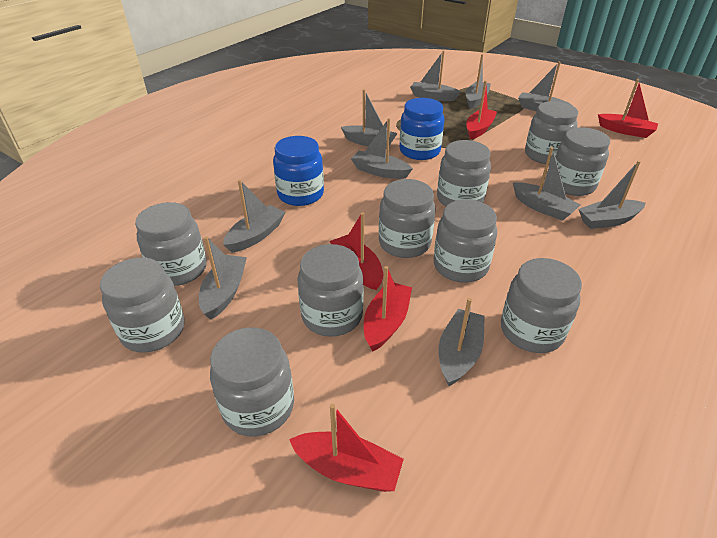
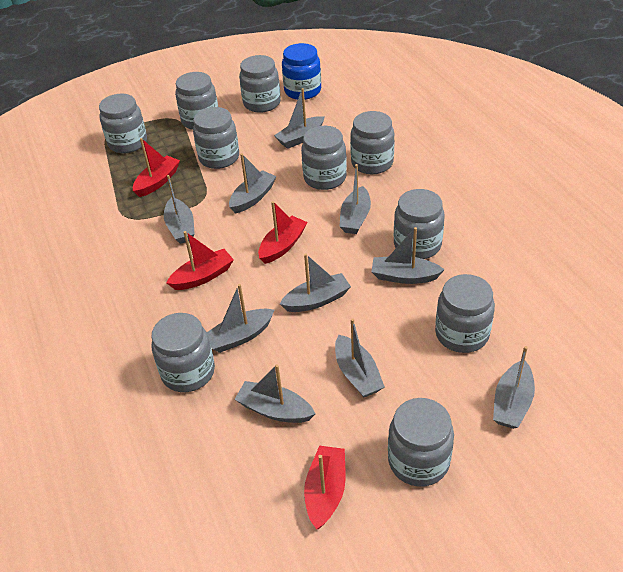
blue jar: [273,136,324,206] [399,98,445,160] = 2 -> [282,43,321,100] = 1
red boat: [289,404,404,492] [330,212,383,290] [364,266,412,351] [466,81,497,140] [598,79,658,138] = 5 -> [133,138,180,197] [167,231,234,290] [258,201,308,264] [304,446,346,529] = 4

